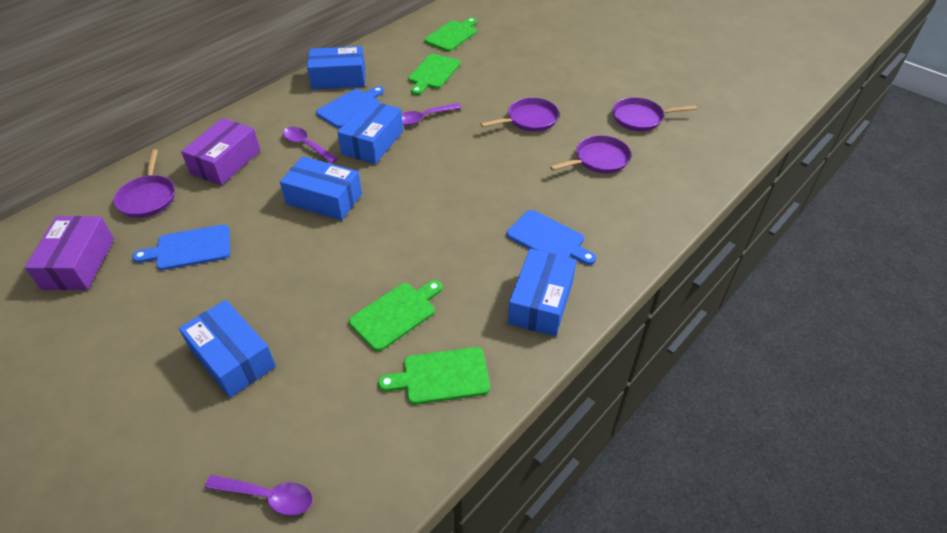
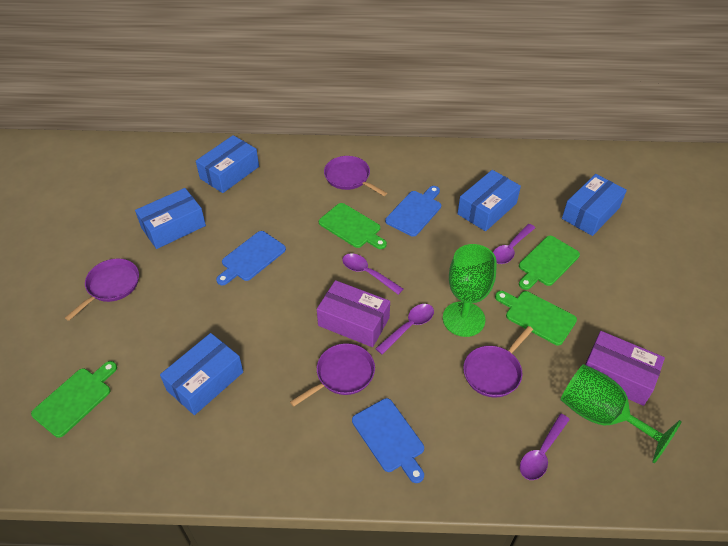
green goblet: none = 0 -> [443,244,497,337] [560,364,682,463] = 2
purple spoon: [205,475,313,516] [283,127,338,164] [402,103,462,125] = 3 -> [342,254,403,295] [375,304,434,355] [493,224,535,264] [520,414,570,480] = 4

